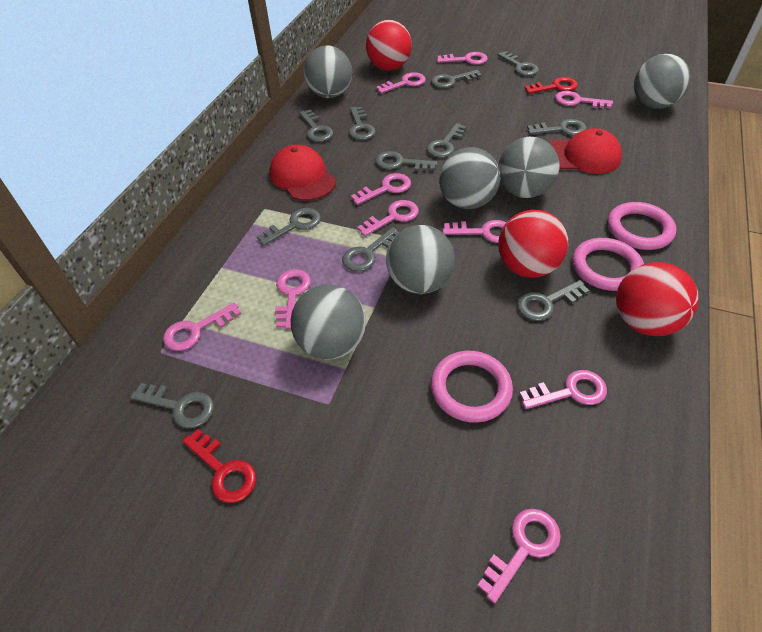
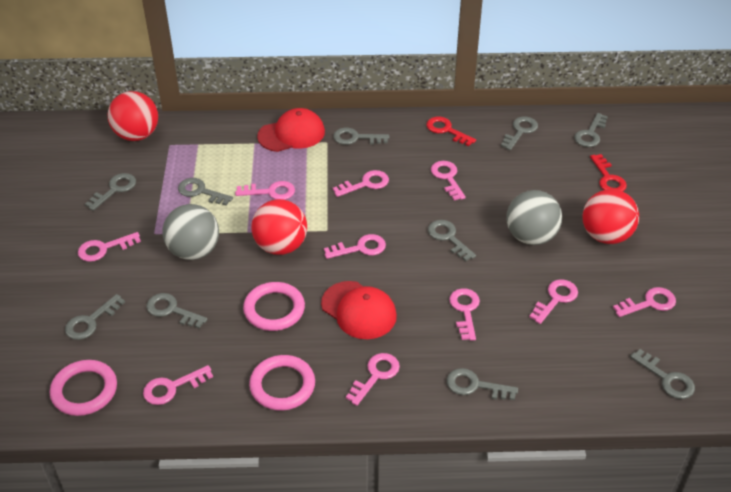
grey ball: [291,284,366,360] [304,45,352,98] [386,225,455,294] [439,147,500,209] [498,137,560,198] [634,54,691,109] = 6 -> [162,204,219,260] [506,190,562,245] = 2
grey key: [130,383,214,428] [257,208,321,246] [299,110,333,142] [342,227,399,272] [349,106,375,140] [375,151,437,171] [426,123,466,158] [431,70,482,88] [498,51,539,76] [517,280,589,321] [527,119,587,136] = 11 -> [65,294,125,340] [85,173,136,211] [146,293,208,328] [178,178,233,205] [333,128,389,145] [428,220,476,261] [447,368,518,400] [501,117,538,150] [574,113,608,147] [630,349,695,399] = 10

